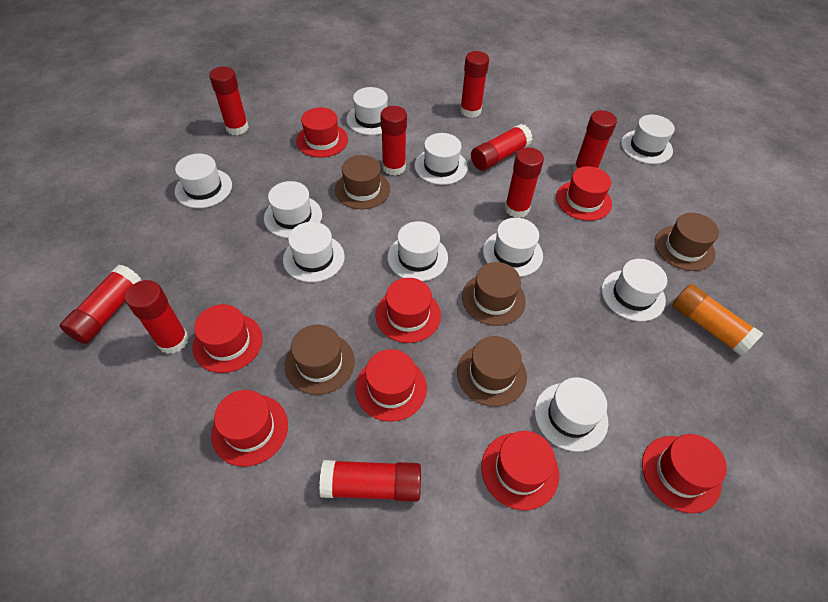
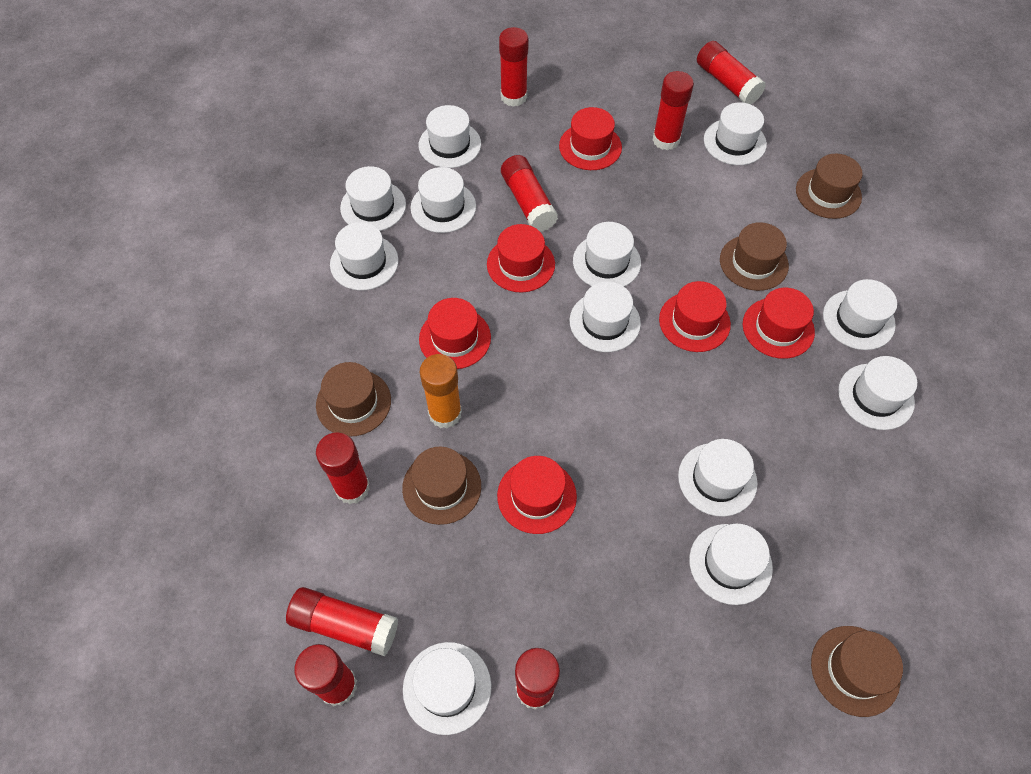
red glue stick: [60,264,142,344] [125,280,189,354] [209,66,249,135] [319,460,421,502] [380,106,407,175] [460,51,489,118] [471,124,533,171] [505,147,544,218] [573,110,617,171] = 9 -> [286,587,398,656] [294,644,357,706] [316,433,370,504] [499,27,529,107] [501,155,558,232] [515,648,560,710] [653,71,694,150] [697,41,766,104] = 8
red hat: [193,304,263,373] [211,390,288,467] [296,107,348,158] [355,349,427,422] [376,278,441,343] [481,431,559,510] [556,166,612,221] [642,434,727,513] = 8 -> [419,298,491,369] [487,224,555,292] [497,456,577,534] [559,107,622,170] [659,281,731,352] [743,288,815,359] = 6
white hat: [175,154,232,208] [264,181,322,238] [283,222,345,282] [346,87,388,135] [387,221,448,281] [415,133,468,185] [483,218,543,277] [535,377,608,452] [601,259,667,321] [621,115,675,164] = 10 -> [330,222,398,291] [340,166,406,231] [403,642,491,735] [410,167,476,233] [419,105,481,168] [569,281,641,352] [573,222,641,287] [678,439,758,517] [689,524,773,605] [704,102,767,165] [823,279,897,350] [838,356,917,430] = 12

